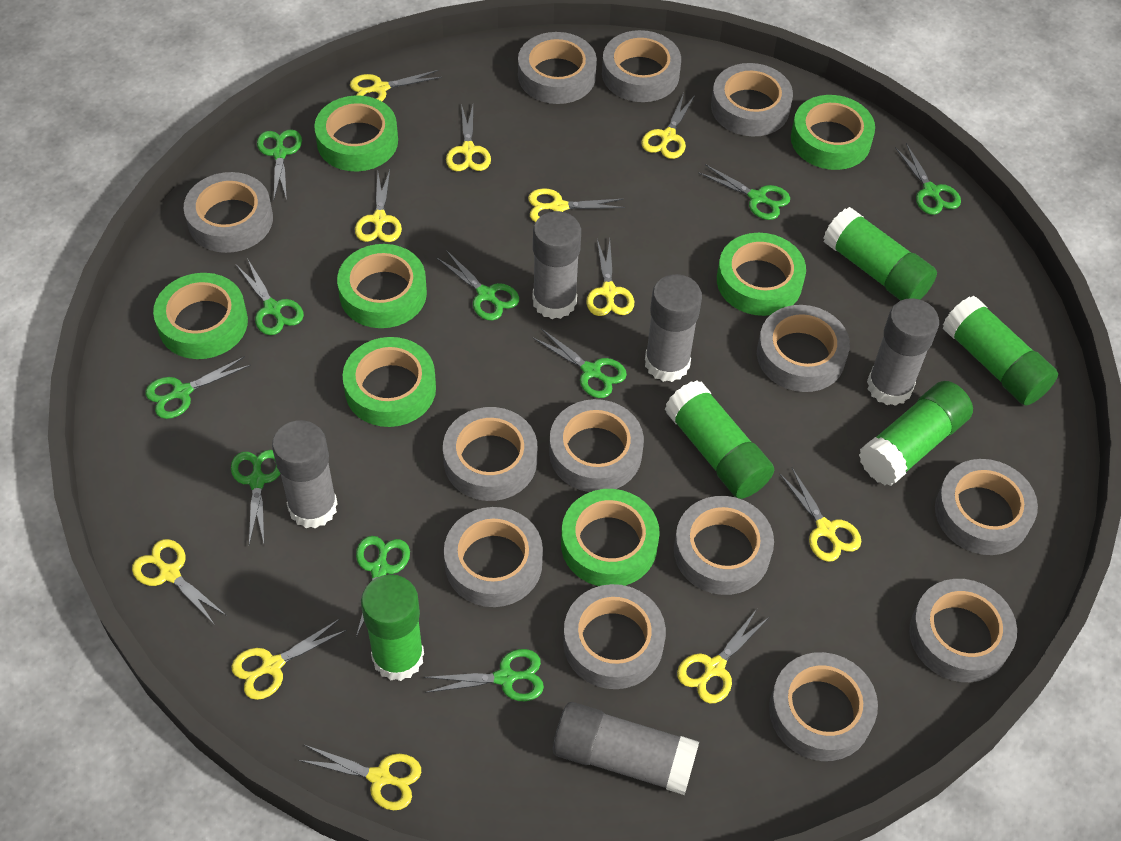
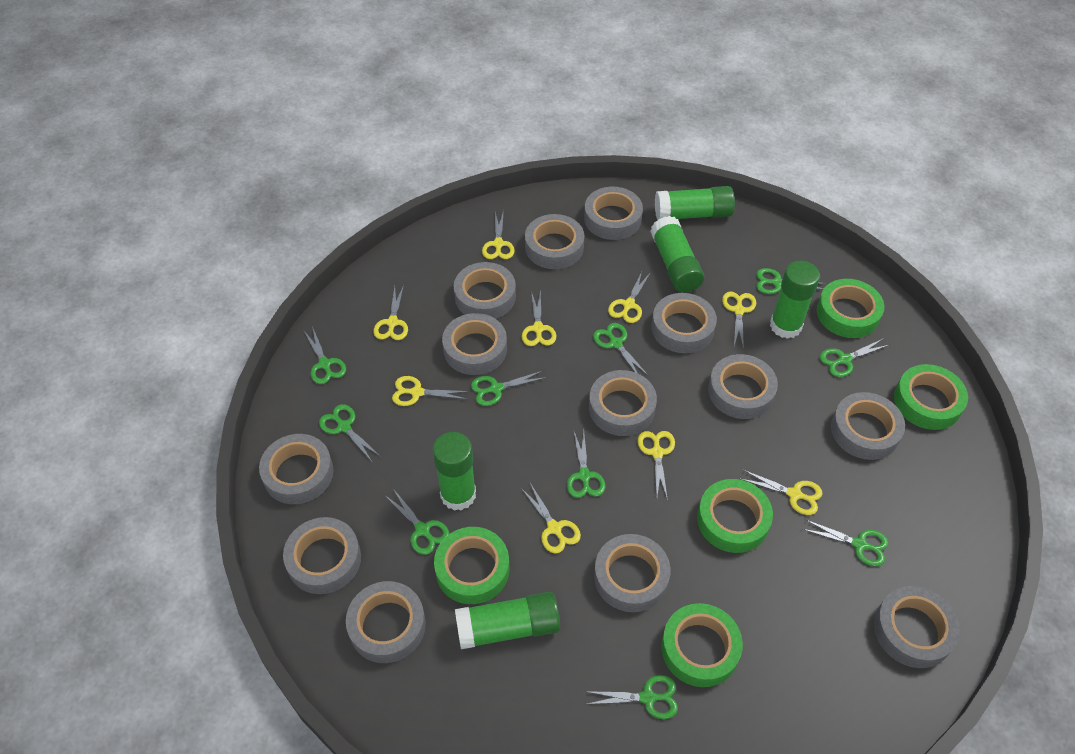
green tape: [153,273,248,359] [314,95,398,171] [337,244,427,328] [343,337,436,427] [561,489,660,586] [717,233,806,316] [791,95,875,170] = 7 -> [434,527,509,604] [661,603,743,687] [697,479,773,553] [817,279,884,338] [894,364,968,430] = 5
grey glue stick: [272,420,338,529] [533,211,581,319] [553,702,699,795] [645,274,702,382] [867,298,939,406] = 5 -> none = 0
yellow scissors: [132,539,227,625] [231,619,347,700] [298,745,421,810] [350,70,442,101] [355,170,402,242] [446,104,491,171] [528,188,625,222] [586,239,634,316] [641,93,695,159] [677,609,769,703] [780,468,861,562] = 11 -> [373,285,408,340] [392,376,469,406] [482,210,515,259] [521,483,581,553] [522,290,556,346] [608,271,651,323] [638,431,675,500] [722,291,756,349] [741,470,822,515] = 9

